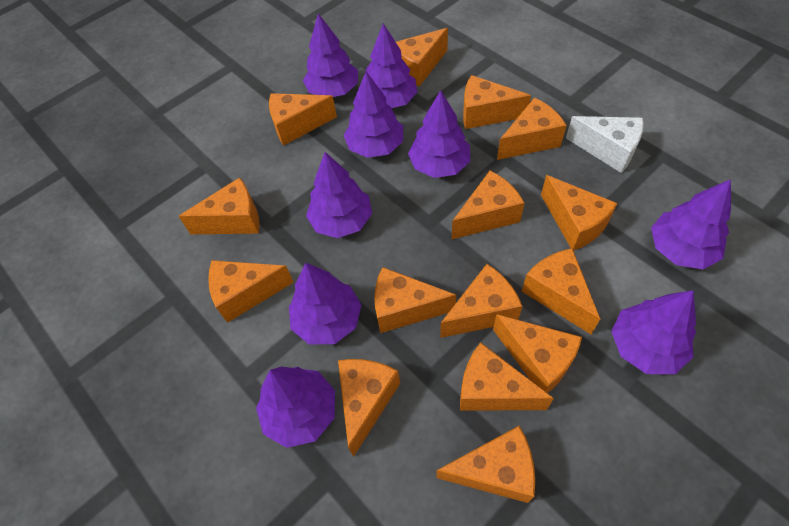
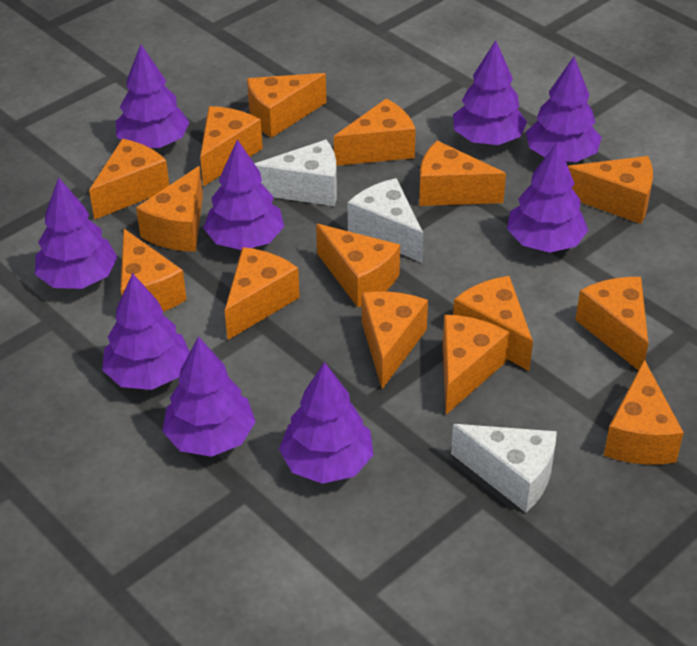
white cheese: [566,116,644,173] = 1 -> [254,140,337,206] [348,178,423,263] [451,424,557,513] = 3

